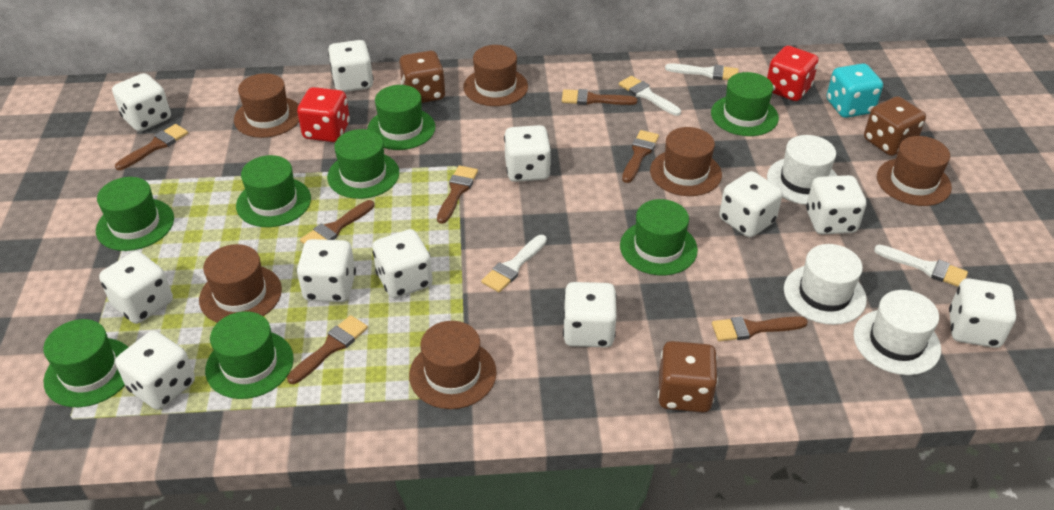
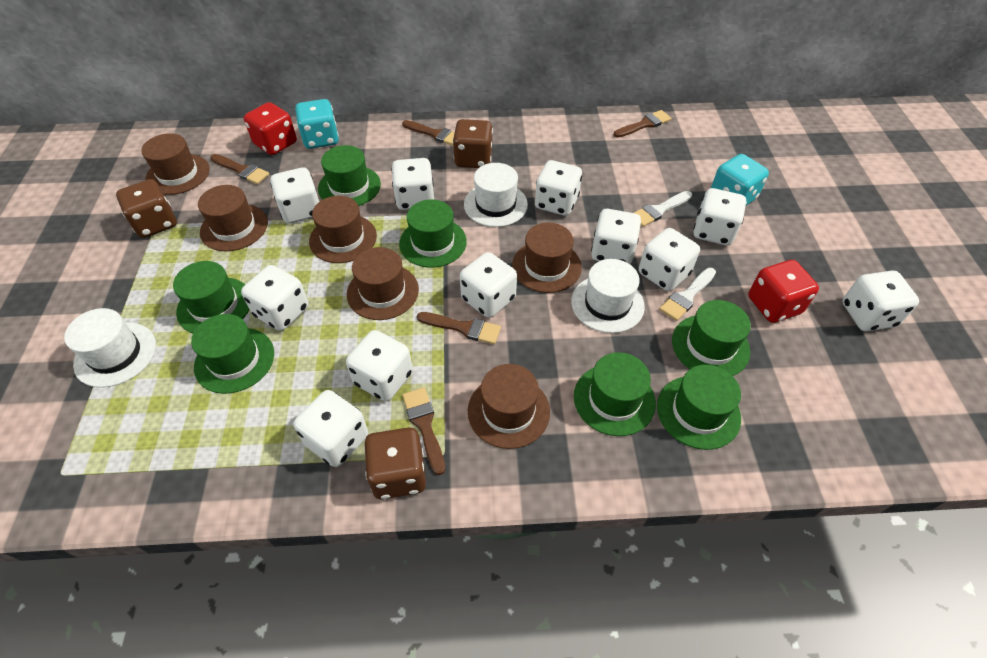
brown brush: [115,124,188,170] [287,315,368,384] [300,200,374,244] [437,166,478,224] [562,89,637,105] [622,130,659,183] [712,316,808,341] = 7 -> [211,154,269,184] [402,120,455,146] [402,388,445,475] [417,312,501,344] [614,110,671,138] = 5
green hat: [43,319,128,407] [96,177,174,251] [205,311,294,399] [236,155,311,227] [327,129,399,199] [367,85,435,150] [620,199,698,275] [711,72,779,136] = 8 -> [173,261,250,333] [191,314,274,394] [318,145,381,206] [399,200,467,268] [574,352,656,436] [657,365,741,450] [672,300,751,376] = 7
turquoise dice: [827,63,883,118] = 1 -> [295,99,339,149] [711,154,769,205] = 2
white brush: [481,235,547,292] [619,76,681,116] [665,63,739,80] [874,245,968,287] = 4 -> [634,191,692,227] [659,268,716,321] = 2

